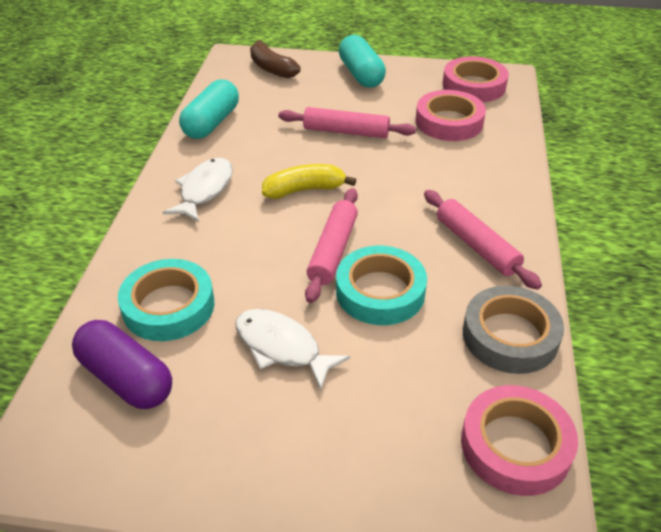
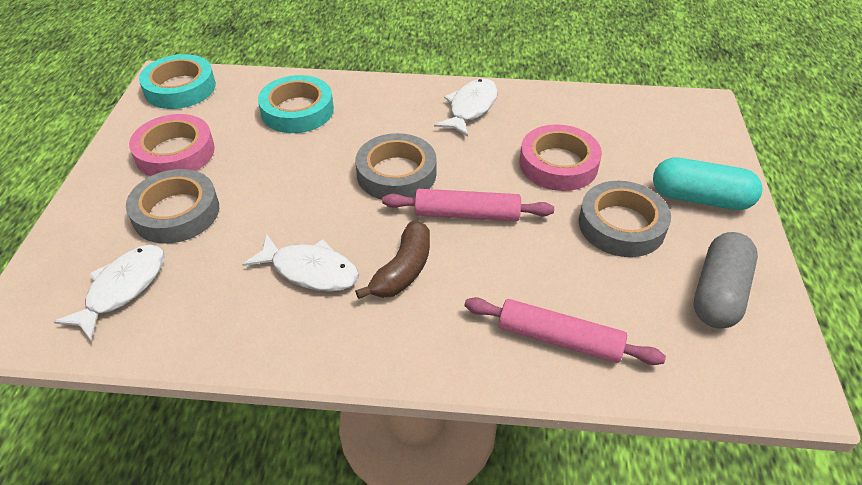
grey capsule: none = 0 -> [694,232,758,329] = 1
grey tape: [463,286,564,374] = 1 -> [126,169,219,244] [356,133,437,200] [579,181,671,257] = 3
pink rolling pin: [279,107,416,138] [305,188,358,303] [424,190,542,290] = 3 -> [382,189,554,221] [465,297,666,365] = 2
pink tape: [416,90,486,141] [443,56,509,102] [461,385,578,496] = 3 -> [129,114,215,176] [519,124,602,191] = 2
purple capsule: [72,320,172,409] = 1 -> none = 0
turquoise capsule: [179,80,239,139] [339,35,386,88] = 2 -> [653,157,762,210] = 1
white fish: [162,158,233,222] [236,309,350,390] = 2 -> [54,244,165,341] [242,233,359,292] [434,78,498,137] = 3
yellow banana: [262,164,356,199] = 1 -> none = 0

